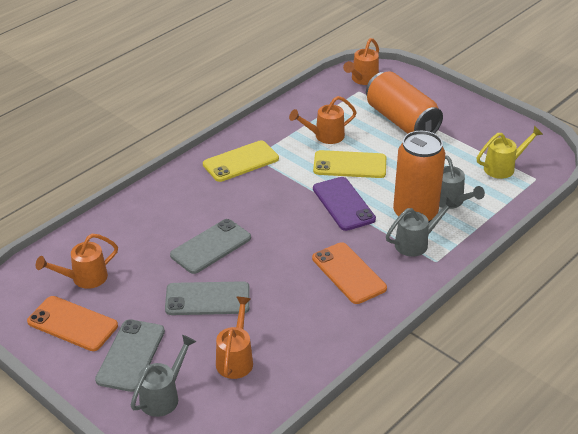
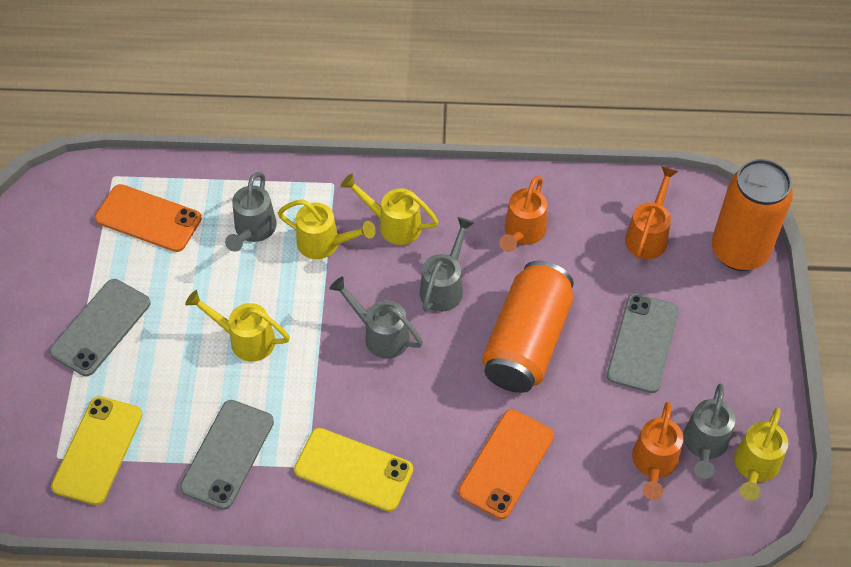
grey watering can: [131,335,196,417] [386,197,456,257] [439,155,485,209] = 3 -> [225,172,277,252] [329,277,423,359] [420,217,474,312] [683,383,735,479] = 4
orange watering can: [36,234,118,289] [216,297,253,379] [289,96,357,144] [343,38,379,85] = 4 -> [499,176,547,252] [625,166,678,259] [632,402,683,500] = 3
purple phone: [313,177,376,231] = 1 -> none = 0
yellow watering can: [477,126,543,179] = 1 -> [185,290,290,361] [278,199,376,259] [341,174,439,245] [734,407,788,501] = 4

